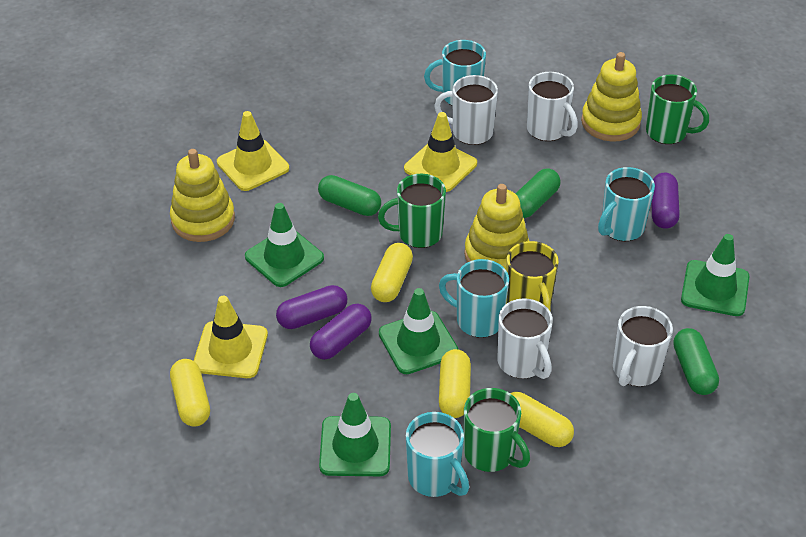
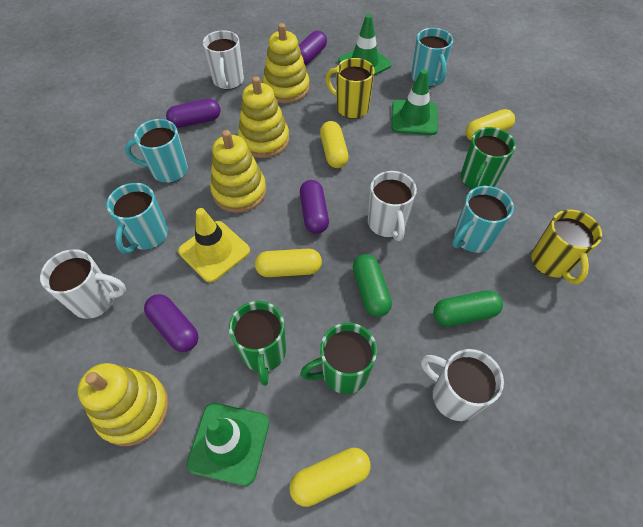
green capsule: [318,175,381,216] [515,169,561,218] [673,328,719,395] = 3 -> [353,254,392,317] [433,290,503,326] = 2
green traffic cone: [245,203,324,287] [319,393,391,476] [379,288,459,374] [681,234,750,316] = 4 -> [187,403,269,486] [338,14,392,76] [391,69,438,135] = 3
purple capsule: [276,285,347,329] [310,303,372,360] [651,173,680,229] = 3 -> [144,294,199,352] [166,99,221,128] [299,31,327,66] [300,180,329,234] = 4
yellow mug: [506,241,559,312] = 1 -> [325,58,375,119] [531,210,602,284] = 2
yellow stacking toy: [170,149,235,242] [464,184,529,269] [581,52,642,142] = 3 -> [78,363,169,446] [210,130,266,213] [238,76,289,158] [263,23,310,103] = 4
yellow traffic cone: [194,296,268,378] [217,111,289,191] [404,112,477,192] = 3 -> [178,208,250,282] = 1

